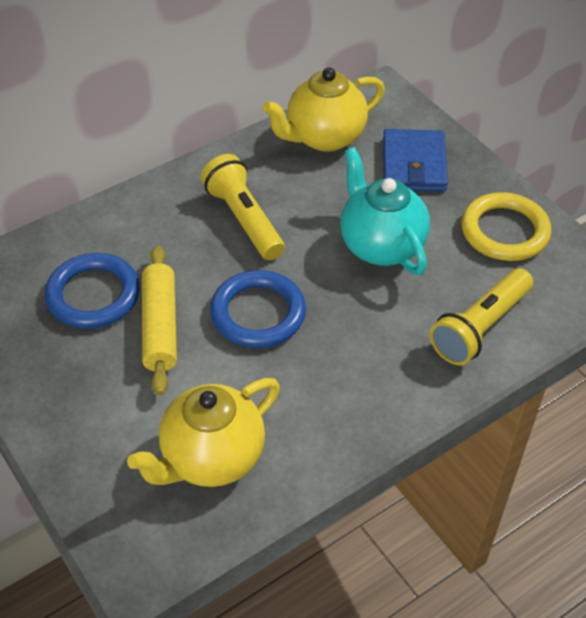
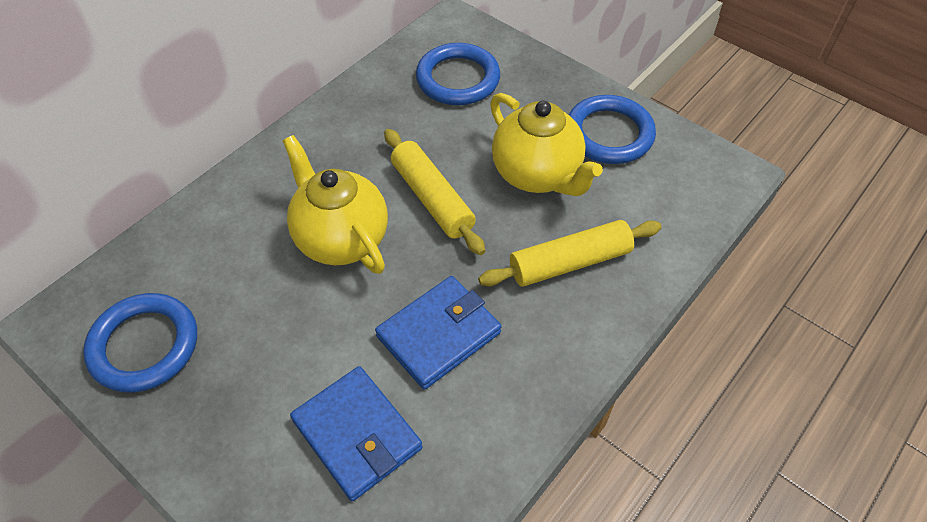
blue ring: [45,253,140,329] [210,270,306,348] = 2 -> [83,293,197,392] [416,43,500,105] [569,95,656,164] = 3
blue wallet: [383,129,448,192] = 1 -> [290,366,422,501] [375,276,502,390] = 2
turquoise teapot: [340,147,430,275] = 1 -> none = 0
yellow flashlight: [201,154,285,260] [430,268,533,365] = 2 -> none = 0
yellow ring: [461,192,551,261] = 1 -> none = 0
yellow rolling pin: [142,246,177,395] = 1 -> [384,129,485,255] [478,220,662,287] = 2

